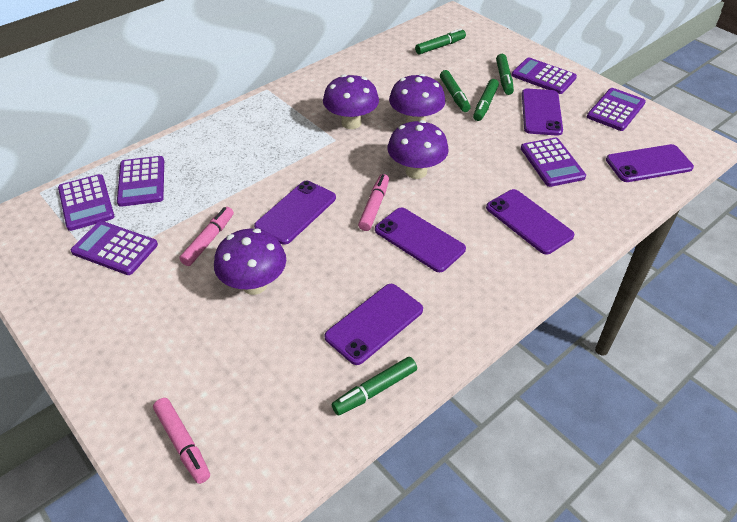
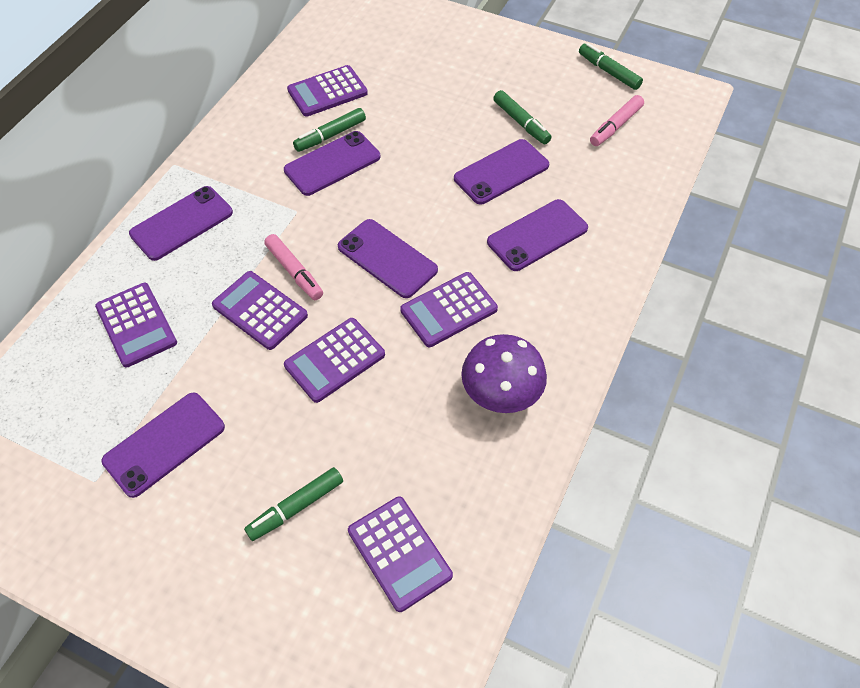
green marker: [332,357,417,415] [415,28,466,54] [440,70,471,112] [473,79,499,121] [496,54,514,95] = 5 -> [244,467,343,541] [293,108,366,152] [493,90,552,144] [579,43,643,90] = 4
pink marker: [153,398,210,484] [179,207,234,266] [358,174,389,231] = 3 -> [264,234,323,300] [590,95,644,146] = 2
purple mushroom: [214,229,286,295] [323,74,379,129] [388,120,449,179] [389,74,445,123] = 4 -> [461,334,547,413] = 1

